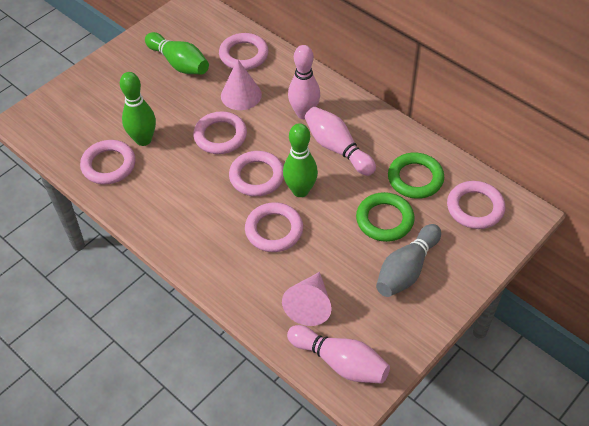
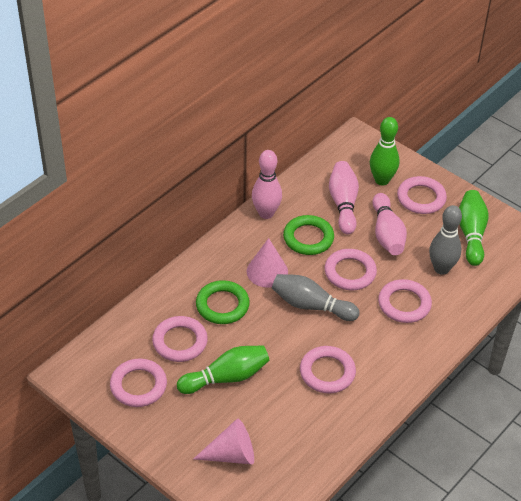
grey bowling pin: [376,224,441,297] = 1 -> [272,274,360,321] [429,205,462,275] = 2

